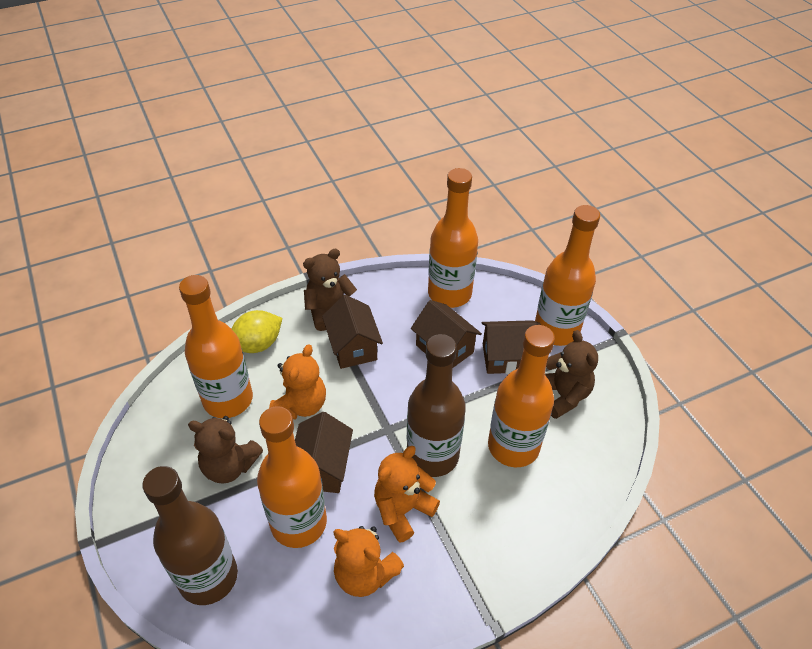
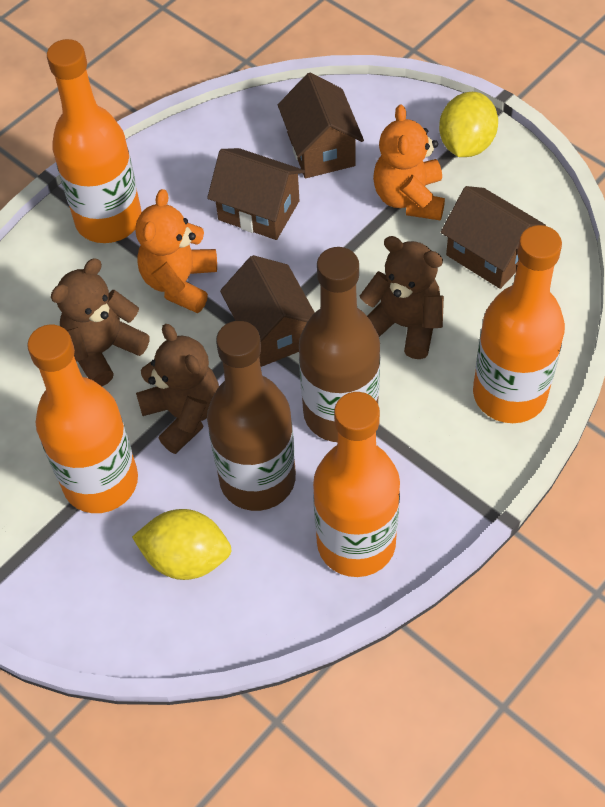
orange bottle: [179,275,253,418] [257,406,327,548] [428,168,478,308] [488,325,555,467] [535,205,600,346] = 5 -> [27,325,138,513] [47,39,141,243] [313,392,400,577] [473,225,565,423] = 4
orange teddy bear: [269,344,326,419] [334,526,404,597] [374,446,440,543] = 3 -> [135,189,217,313] [373,104,445,221] = 2
yellow lemon: [232,310,283,353] = 1 -> [132,509,231,580] [439,92,498,157] = 2

